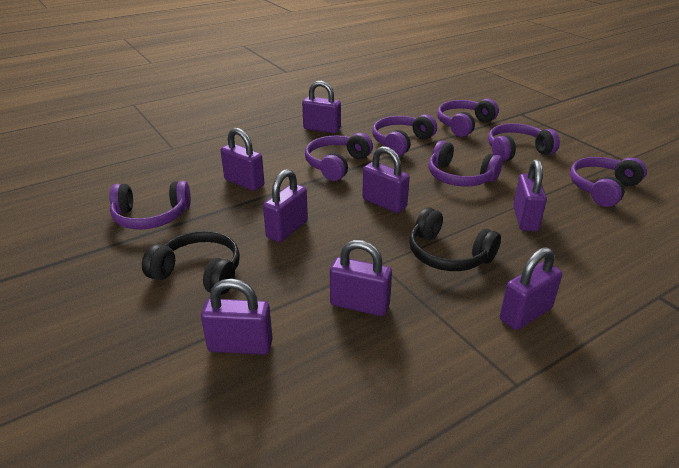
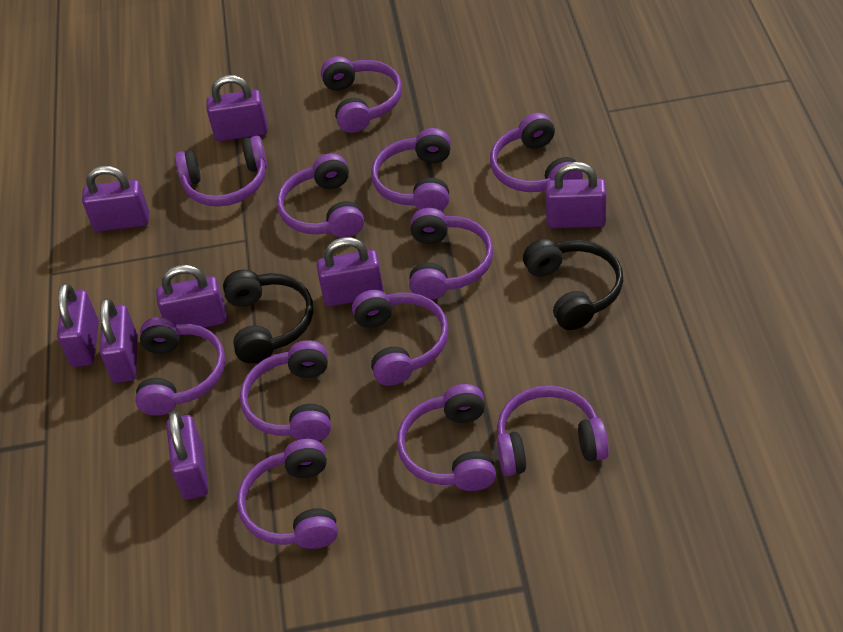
purple headphones: [109,181,191,229] [305,133,373,181] [372,114,437,156] [428,141,503,187] [437,99,499,137] [488,123,560,162] [570,157,647,207] = 7 -> [135,317,225,416] [175,135,267,207] [237,439,338,549] [240,340,331,441] [277,153,364,238] [321,56,402,133] [352,290,449,386] [371,128,451,211] [397,384,496,491] [409,208,493,300] [490,113,583,192] [497,386,609,476] = 12

